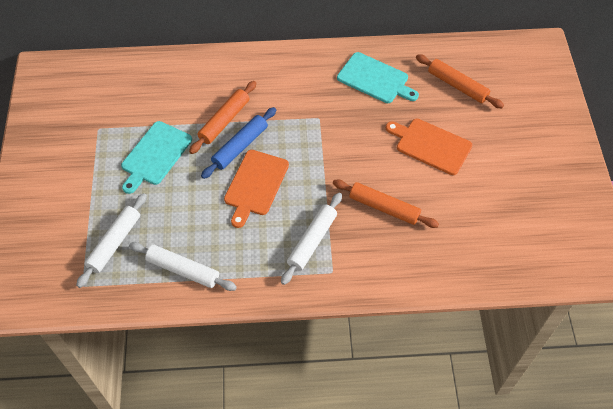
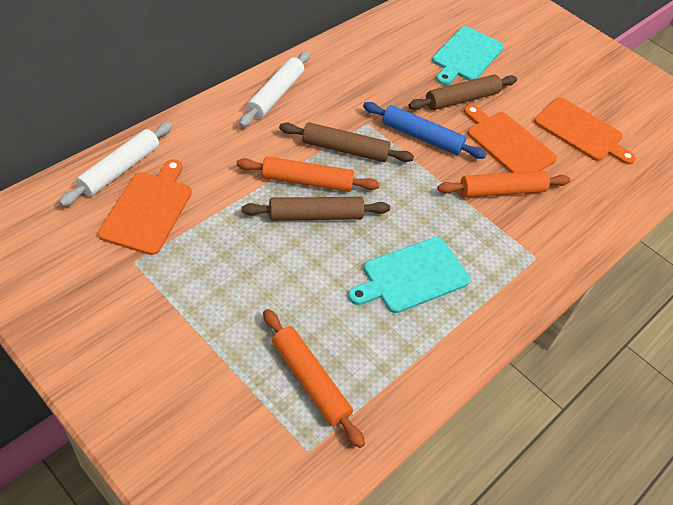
brown rolling pin: none = 0 -> [242,197,390,221] [279,122,414,162] [408,75,517,110] = 3
orange cutting board: [224,150,289,228] [386,119,472,175] = 2 -> [98,159,192,255] [464,105,557,173] [534,97,636,165] = 3
white rolling pin: [76,193,147,288] [129,242,237,291] [281,193,342,285] = 3 -> [59,122,173,206] [239,51,310,127] = 2

